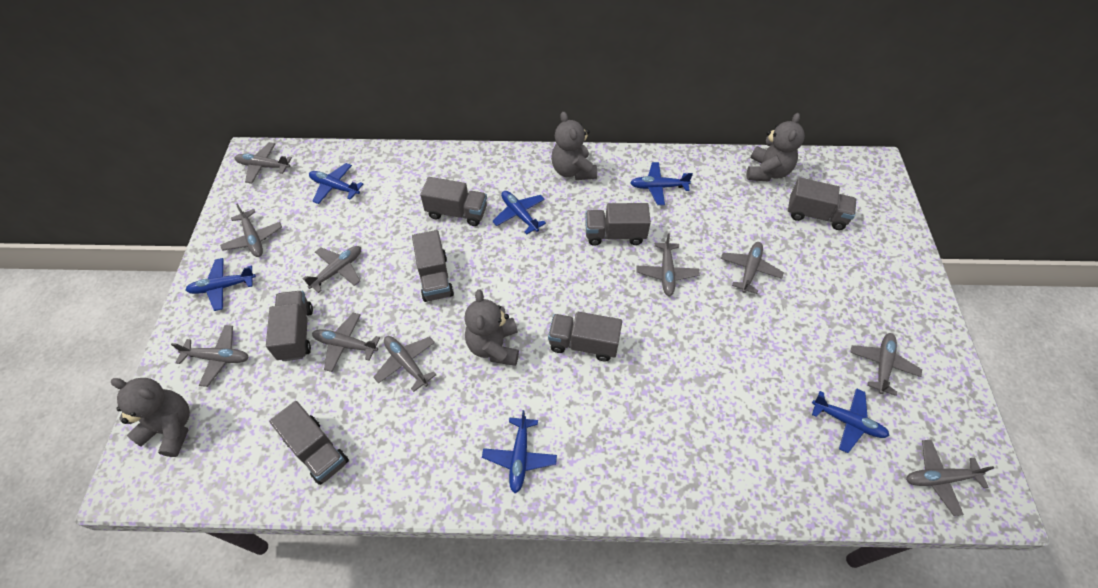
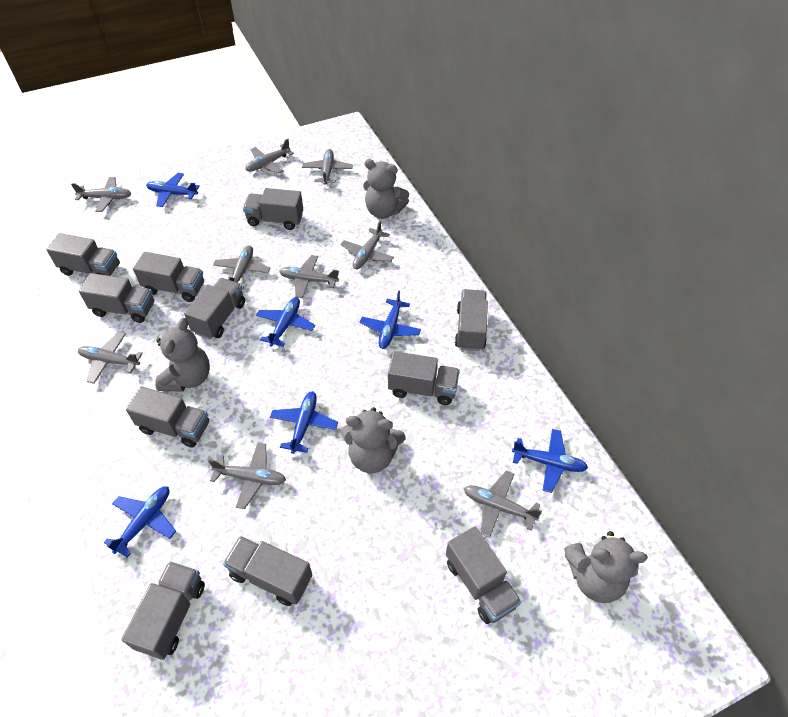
grey plane: [171,325,249,387] [220,204,282,257] [235,142,292,183] [303,246,361,293] [312,313,380,372] [373,336,436,392] [637,233,700,296] [721,242,784,294] [850,333,922,396] [906,440,994,516] = 10 -> [71,177,131,212] [78,332,143,384] [208,443,286,509] [213,245,270,288] [245,139,294,174] [279,255,339,298] [302,149,353,185] [340,221,394,269] [464,471,542,537] = 9
grey truck: [266,291,313,361] [269,401,349,485] [412,230,454,302] [420,177,487,226] [548,312,622,362] [585,203,651,246] [788,177,856,230] = 7 -> [46,233,120,276] [79,273,155,323] [121,561,205,660] [126,387,209,448] [133,252,204,302] [184,278,245,339] [223,536,312,606] [243,188,303,230] [388,351,460,405] [446,526,522,624] [455,289,488,351] = 11

